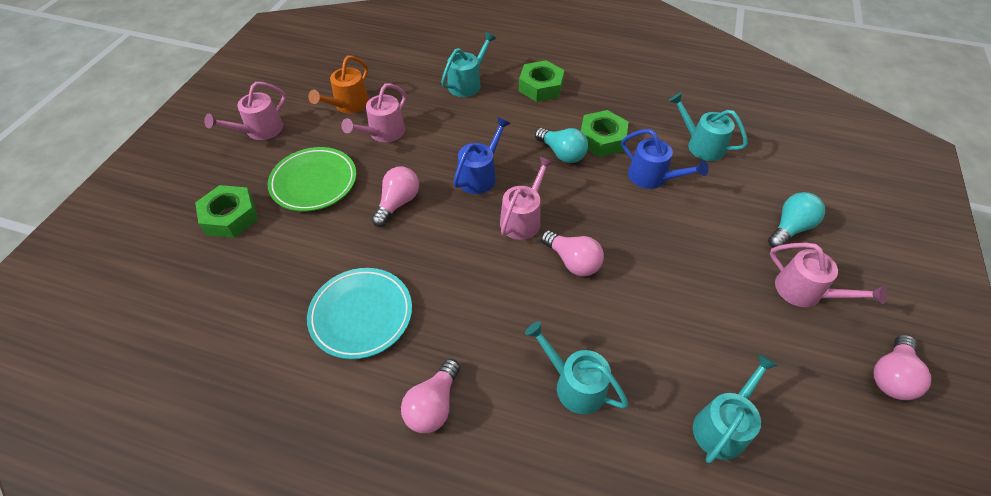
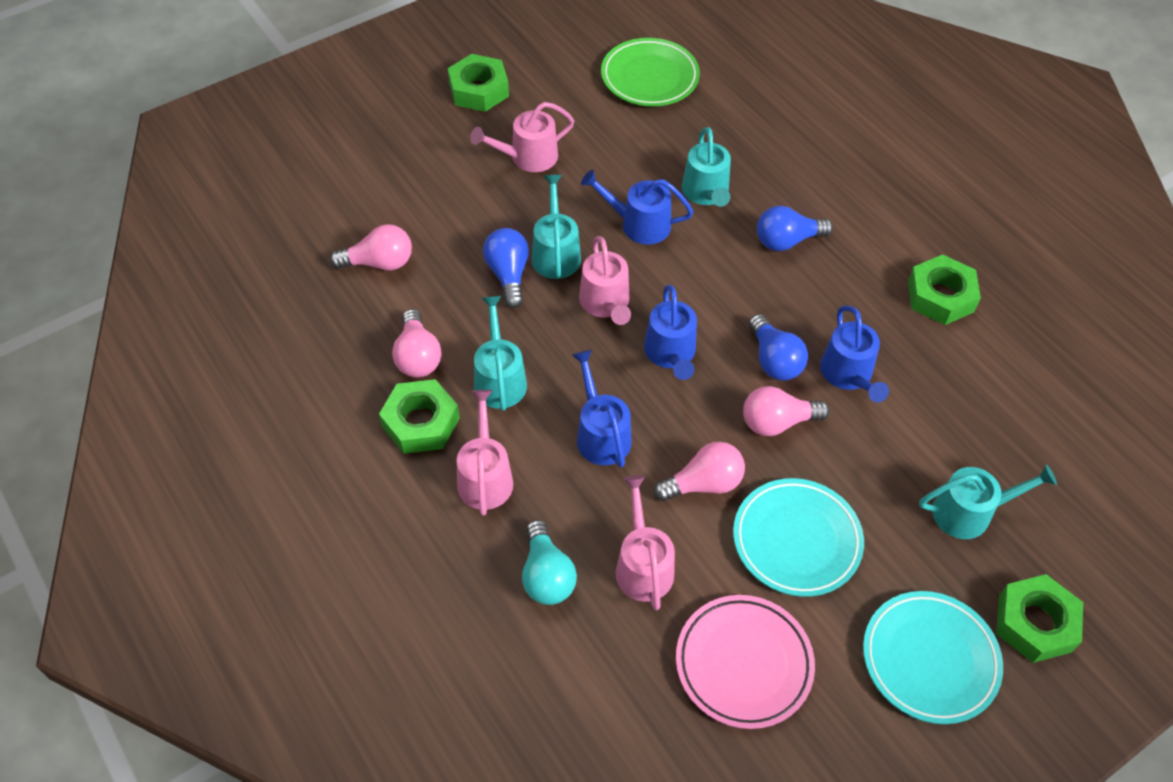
blue light bulb: none = 0 -> [483,228,529,308] [749,314,808,381] [757,206,833,251] = 3
blue watering can: [453,117,511,194] [622,129,709,189] = 2 -> [572,350,632,468] [581,170,693,245] [644,285,697,380] [820,306,889,402] = 4
green nut: [195,185,258,238] [519,60,565,102] [581,110,628,157] = 3 -> [379,379,460,454] [448,54,509,112] [908,255,981,325] [996,574,1083,663] = 4
orange watering can: [308,56,369,113] = 1 -> none = 0
pink plate: none = 0 -> [676,595,815,729] = 1
turquoise light bulb: [535,128,588,163] [768,192,825,248] = 2 -> [522,520,577,605] = 1
turquoise plate: [307,268,412,359] = 1 -> [733,478,864,597] [863,591,1003,724] = 2

